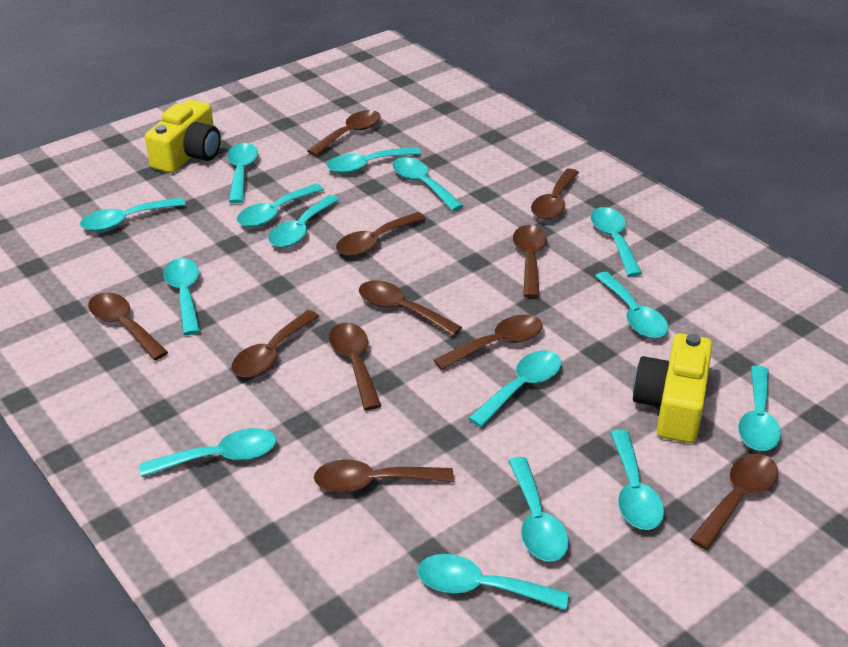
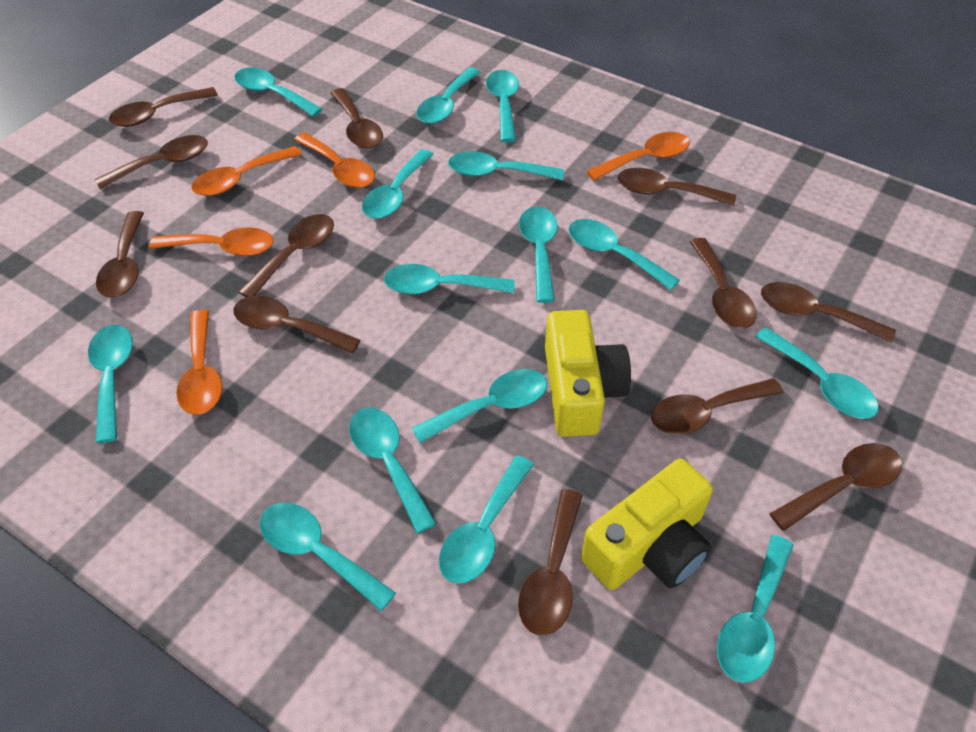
brown spoon: [88,292,168,360] [231,310,320,378] [307,110,381,156] [314,460,454,493] [329,323,381,410] [336,212,426,256] [359,281,462,336] [434,315,543,370] [513,225,547,298] [531,169,579,220] [690,454,778,550] = 11 -> [95,135,208,189] [96,211,144,297] [109,87,218,127] [233,296,360,354] [239,214,334,297] [330,88,383,149] [518,489,583,636] [617,168,736,206] [651,378,784,434] [690,238,757,328] [761,282,896,343] [769,443,902,531] = 12
orange spoon: none = 0 -> [149,227,273,256] [176,310,222,415] [191,146,302,196] [294,132,375,188] [586,132,690,181] = 5

